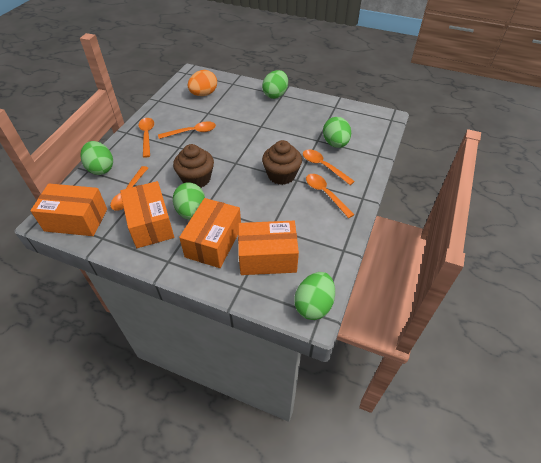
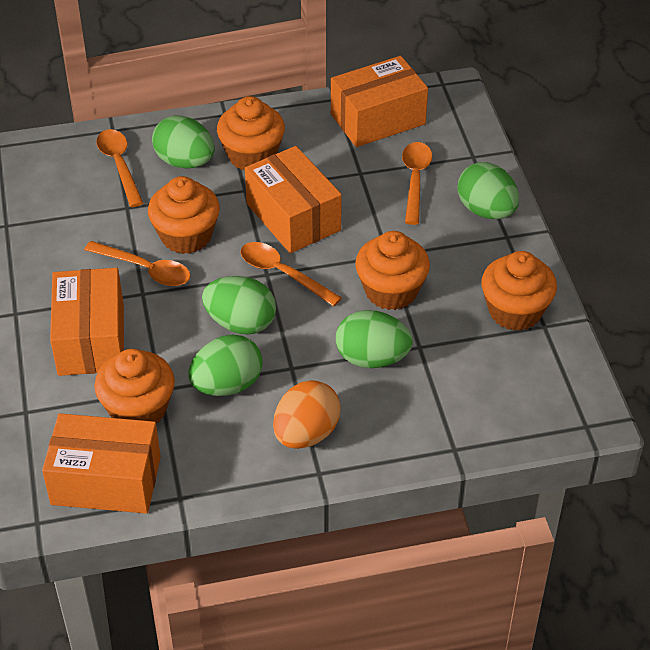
brown cupcake: [173,144,214,188] [262,140,302,185] = 2 -> none = 0
orange cupcake: none = 0 -> [94,349,175,423] [148,176,220,254] [217,96,285,170] [355,231,430,310] [481,251,557,331] = 5
orange spoon: [110,166,148,211] [139,118,154,158] [158,121,216,139] [303,149,355,185] [306,174,355,218] = 5 -> [84,241,191,286] [96,129,143,207] [241,242,342,307] [402,142,432,225] = 4

